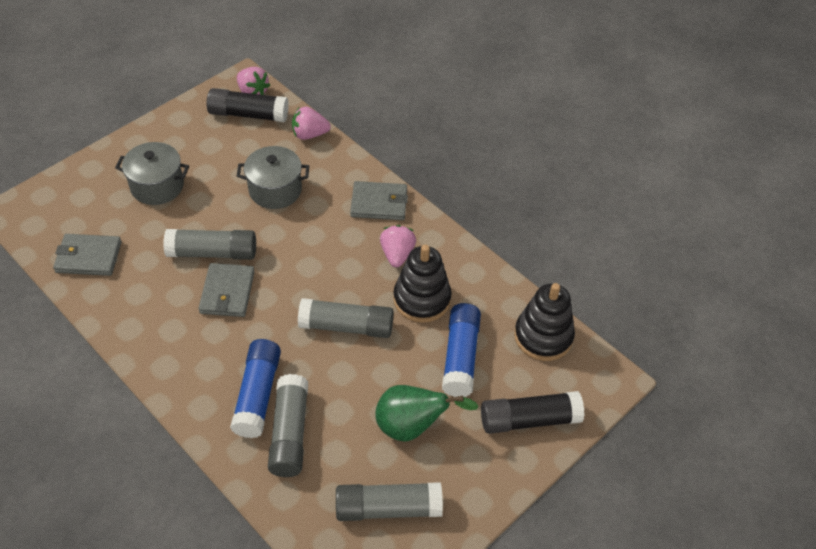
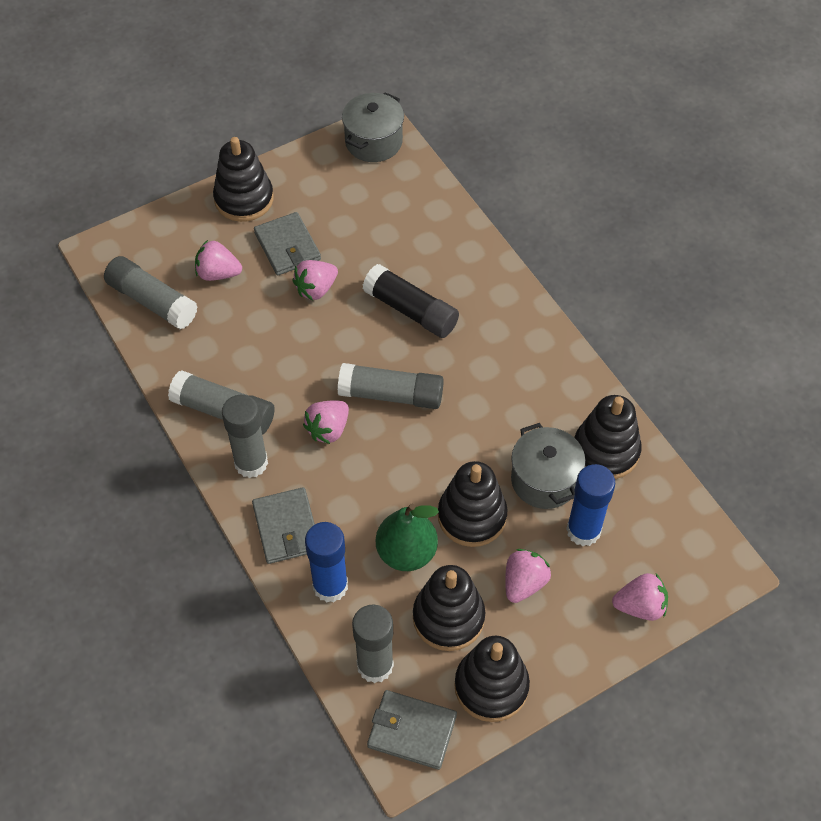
black glue stick: [207,88,289,122] [481,391,584,434] = 2 -> [363,264,459,338] = 1
black stacking toy: [393,245,452,323] [514,283,575,361] = 2 -> [213,137,274,222] [413,565,485,651] [438,461,508,547] [454,636,530,722] [574,395,642,479] = 5
grey glue stick: [163,229,256,260] [268,374,308,477] [298,298,394,338] [336,482,443,521] = 4 -> [104,256,198,329] [168,370,275,435] [222,395,268,478] [338,363,444,409] [352,604,394,683] = 5
pink strawberry: [237,67,270,95] [292,107,331,140] [380,225,416,267] = 3 -> [195,240,242,281] [292,260,338,300] [303,400,349,444] [505,549,551,603] [612,573,668,621] = 5

